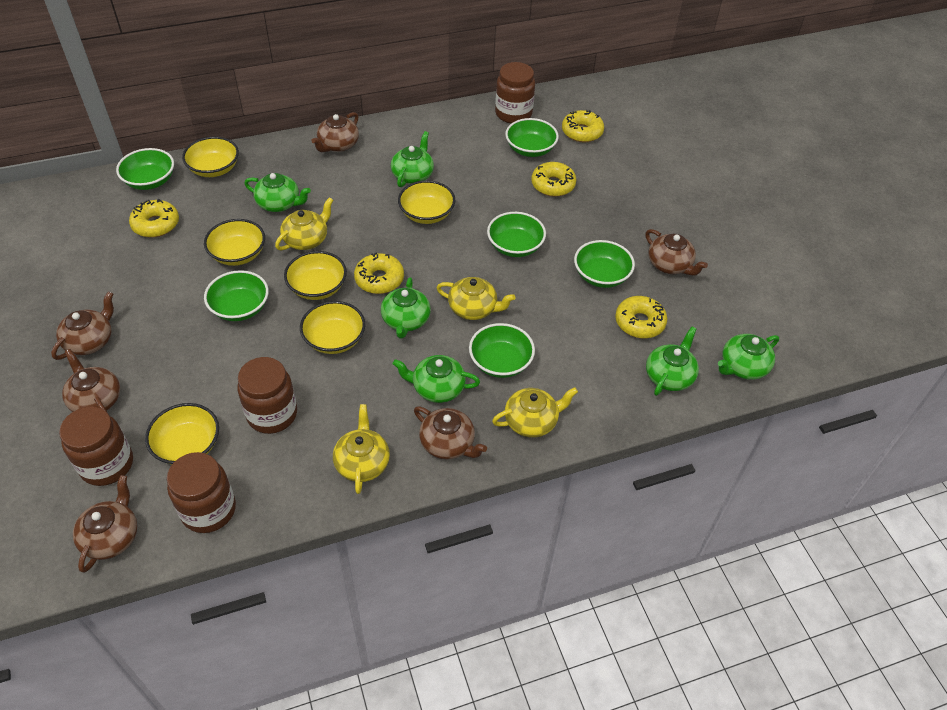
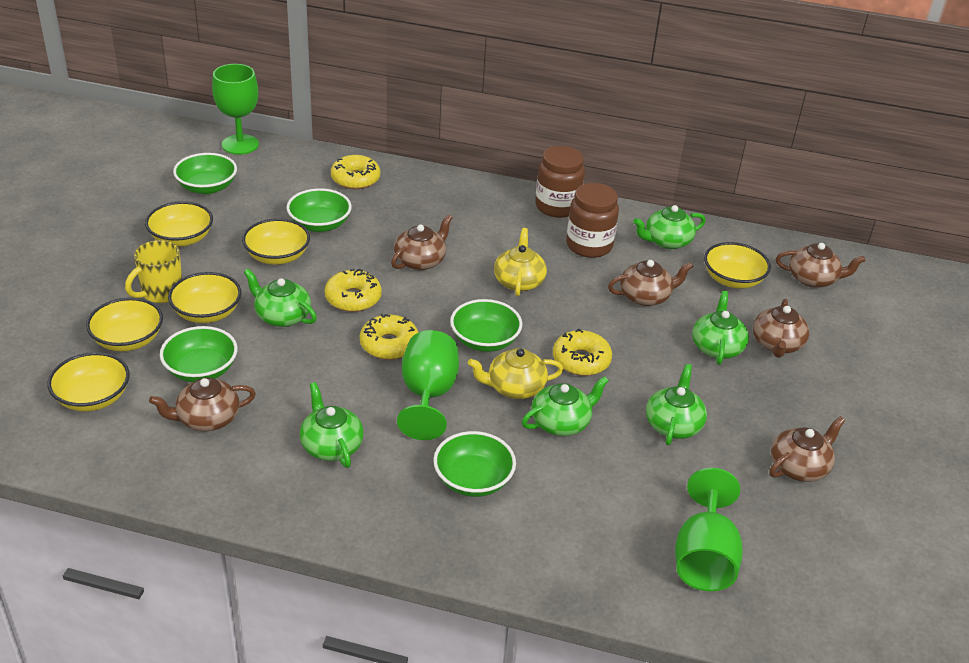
brown jar: [59,407,133,486] [167,452,236,533] [238,357,297,434] [495,62,535,123] = 4 -> [535,146,585,218] [566,183,619,258] = 2
green bowl: [116,148,174,190] [204,270,269,321] [469,323,535,378] [487,212,546,257] [505,118,559,157] [574,240,635,288] = 6 -> [160,326,238,382] [173,153,237,194] [286,188,352,232] [433,431,516,497] [450,299,522,352] = 5
green goblet: none = 0 -> [212,64,259,155] [397,330,459,440] [675,468,743,591] = 3
yellow donut: [129,199,179,238] [354,253,404,294] [531,162,577,197] [562,110,604,142] [615,296,667,338] = 5 -> [324,269,382,312] [331,155,380,189] [360,314,419,360] [553,329,612,376] = 4
yellow mug: none = 0 -> [125,240,182,303] = 1
yellow teapot: [275,197,333,251] [333,404,390,494] [437,277,515,320] [492,387,578,438] = 4 -> [468,348,563,399] [494,228,547,296] = 2

